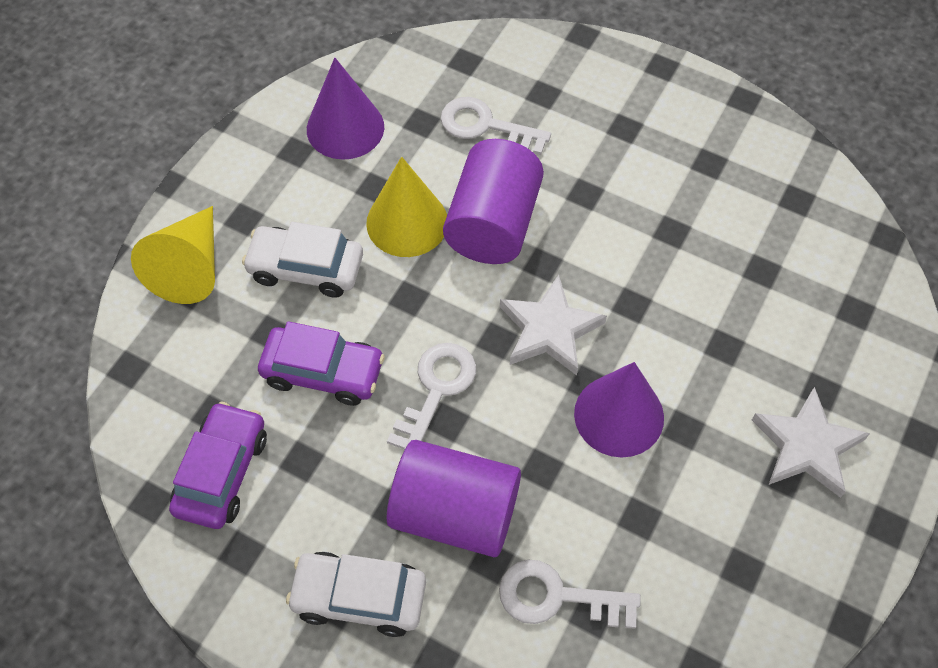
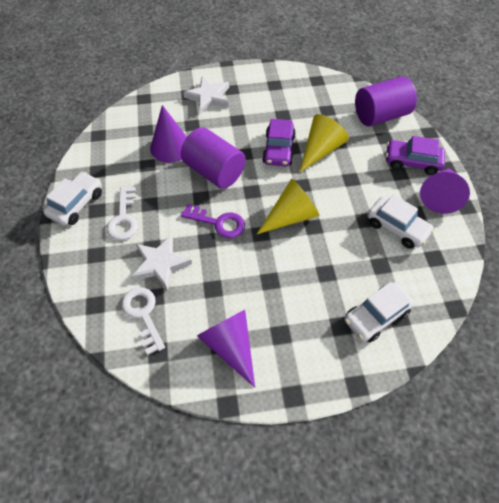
purple cone: [307,57,384,160] [574,362,664,458] = 2 -> [150,105,187,163] [197,310,255,387] [420,168,470,214] = 3
purple key: none = 0 -> [181,204,245,238] = 1
white car: [242,222,363,298] [286,552,426,637] = 2 -> [43,172,102,226] [344,282,414,342] [367,195,435,249] = 3
white key: [387,343,476,450] [441,97,551,155] [499,560,641,629] = 3 -> [107,187,137,240] [121,287,165,355] = 2

